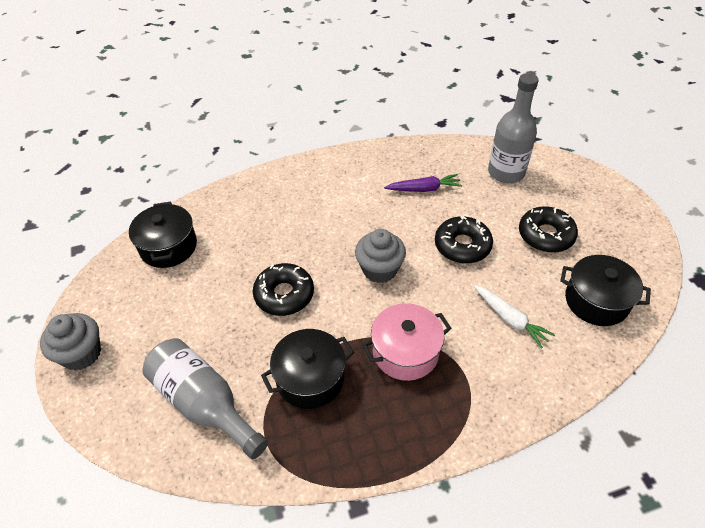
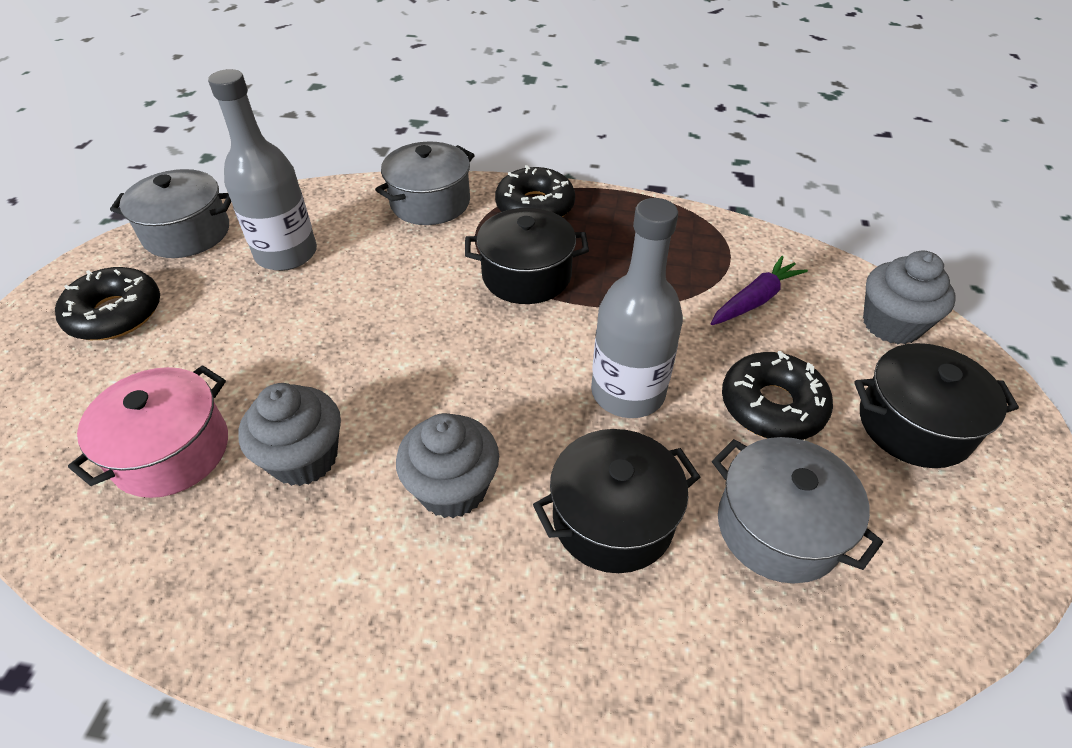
grey cupcake: [40,313,101,371] [355,229,406,283] = 2 -> [238,383,341,486] [396,413,499,518] [863,251,956,344] = 3
grey pot: none = 0 -> [110,169,231,258] [375,141,475,225] [712,437,883,583] = 3
white carrot: [474,285,555,349] = 1 -> none = 0

